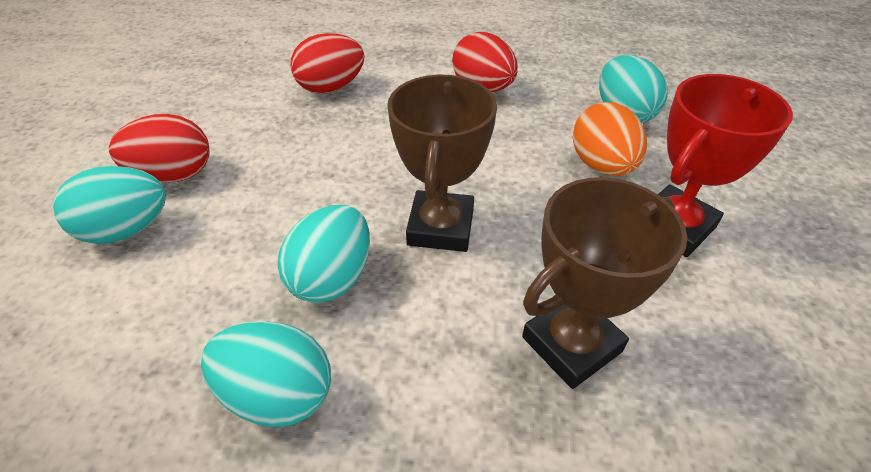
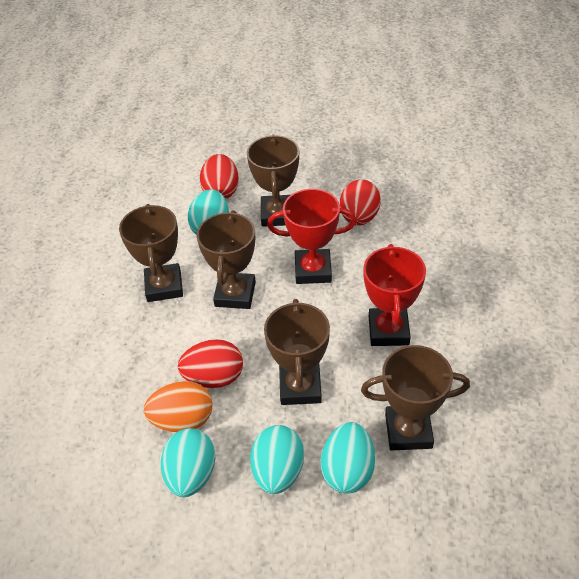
brown trophy: [387,75,497,252] [522,177,687,389] = 2 -> [119,204,183,302] [197,210,256,309] [247,135,299,227] [264,299,330,405] [361,345,470,451] = 5
red trophy: [658,74,793,257] = 1 -> [267,189,356,284] [363,244,426,346] = 2

